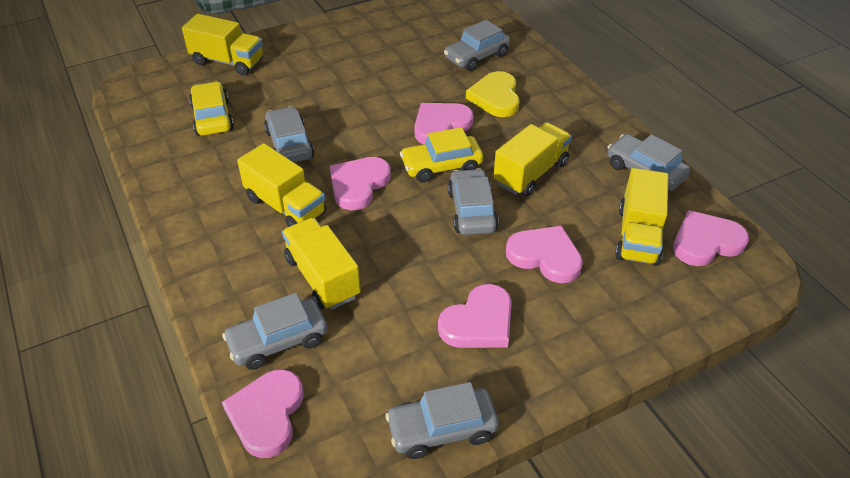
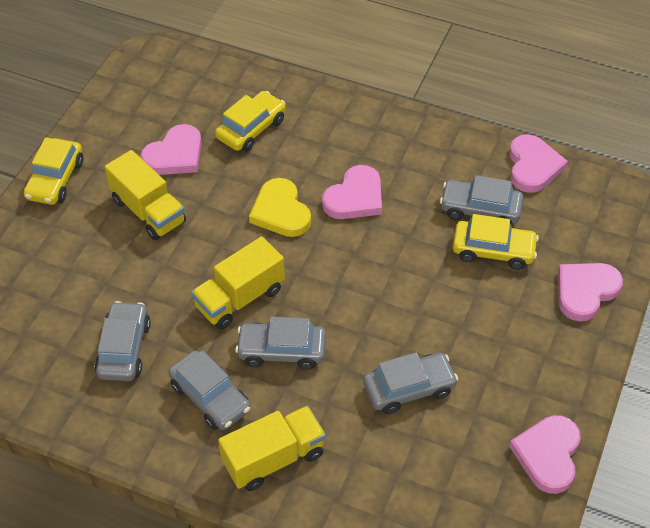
grey car: [222,293,327,370] [264,106,314,162] [385,382,499,459] [444,20,510,71] [448,168,499,235] [607,134,691,191] = 6 -> [95,301,151,381] [168,350,250,430] [235,317,326,370] [363,352,458,414] [440,175,523,224] = 5
pink heart: [222,369,304,458] [330,157,391,210] [414,103,474,144] [438,284,512,348] [506,226,583,283] [673,210,749,266] = 6 -> [140,124,202,175] [322,165,382,219] [509,134,568,193] [509,415,581,494] [558,263,623,321] = 5
yellow car: [189,81,234,136] [400,127,483,182] = 2 -> [24,137,84,205] [215,91,286,152] [453,214,539,270] = 3
yellow truck: [182,14,263,75] [237,143,326,227] [282,218,361,310] [493,122,572,196] [615,168,668,266] = 5 -> [105,150,186,240] [191,236,285,330] [218,406,326,491] = 3

